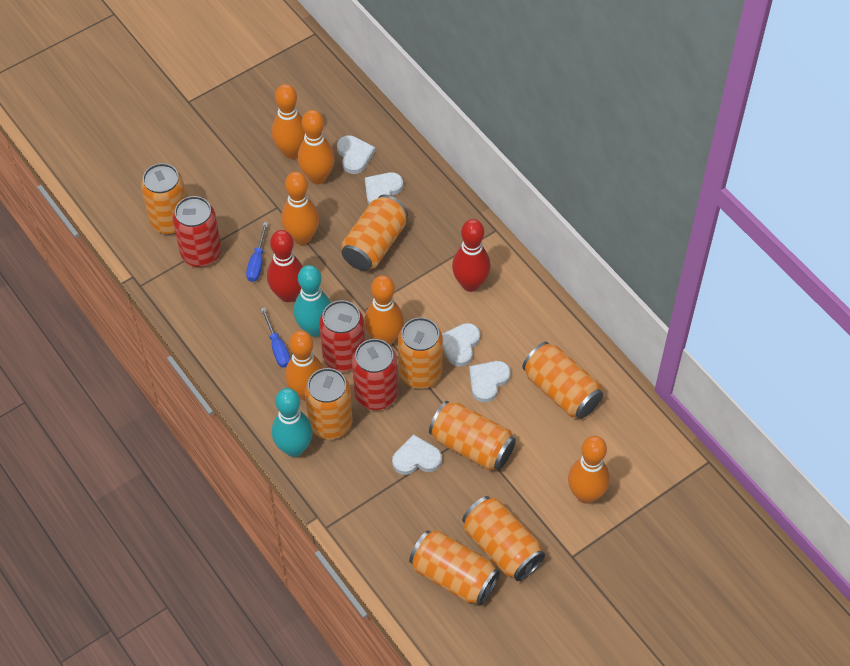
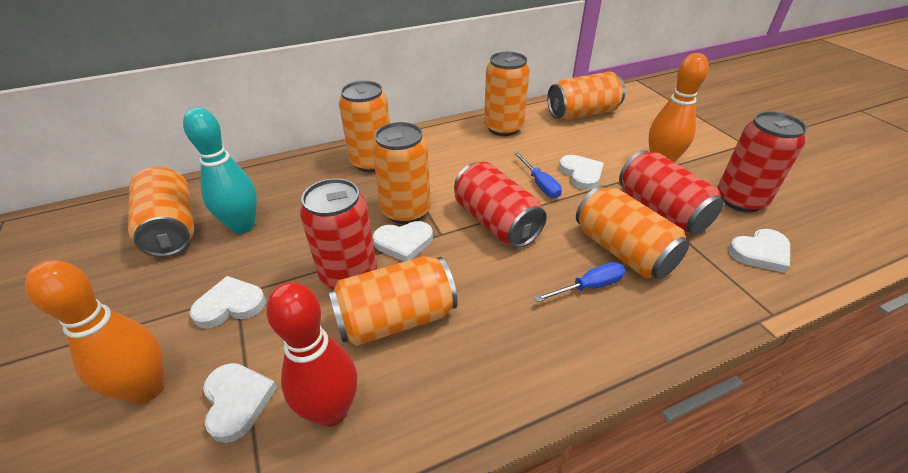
orange bowling pin: [272,84,305,159] [281,171,319,245] [285,330,324,401] [298,110,335,184] [365,275,404,345] [568,436,610,504] = 6 -> [25,260,164,403] [649,53,709,162] = 2
orange can: [141,163,186,234] [305,368,353,439] [341,194,408,271] [398,317,443,389] [409,530,500,605] [429,401,516,470] [462,496,545,581] [522,342,603,419] = 8 -> [128,167,194,257] [328,256,458,346] [339,81,390,172] [372,122,431,224] [484,52,530,136] [547,72,625,120] [576,185,689,279] = 7
red bowling pin: [267,230,303,302] [452,219,491,292] = 2 -> [266,282,358,427] = 1
red can: [173,196,221,267] [319,300,365,372] [352,339,398,410] = 3 -> [300,178,377,289] [454,162,547,248] [619,150,724,234] [718,112,807,212] = 4
turquoise bowling pin: [272,388,313,457] [293,265,331,337] = 2 -> [183,107,257,234] = 1

